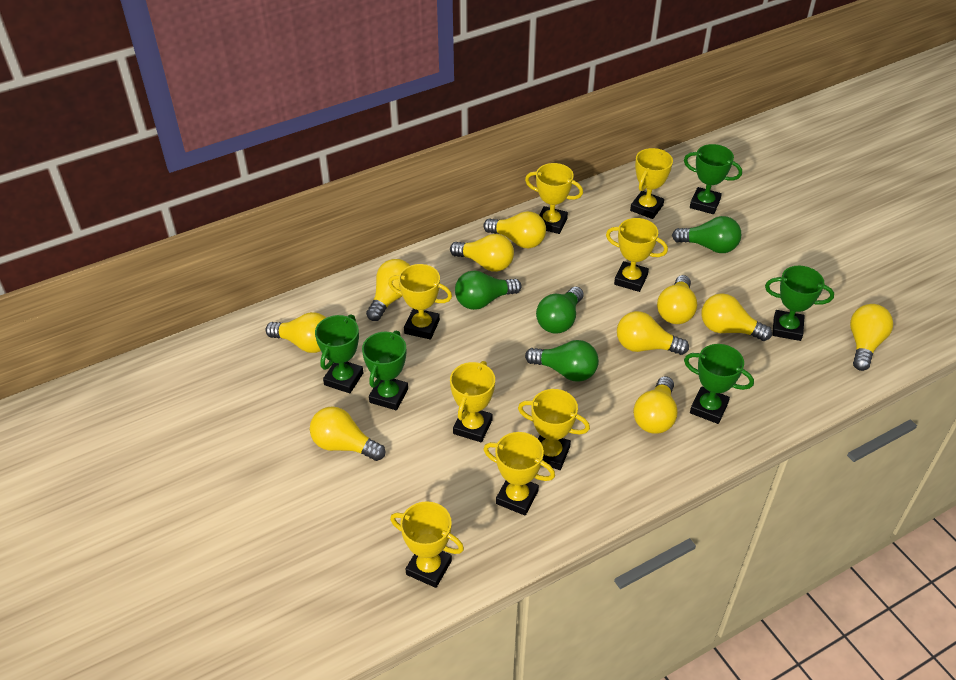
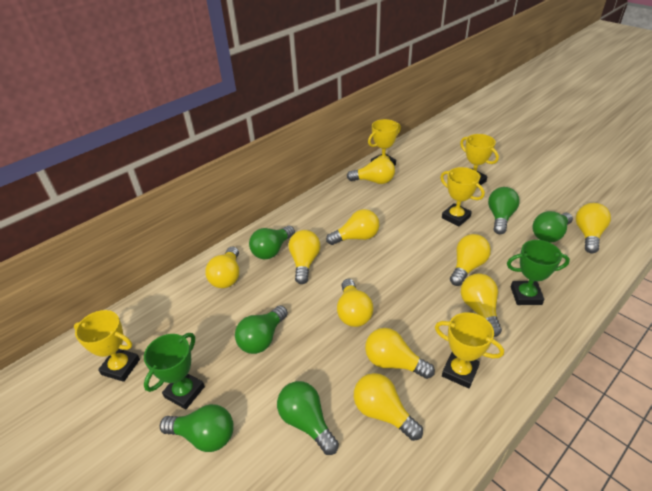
green light bulb: [455,270,522,310] [525,340,599,382] [536,287,584,334] [672,216,741,253] = 4 -> [160,404,234,452] [235,305,288,354] [249,226,295,259] [277,381,339,455] [488,187,520,234] [532,211,573,243] = 6
green trophy: [315,314,363,393] [362,331,408,410] [684,144,742,214] [684,344,754,424] [765,266,834,341] = 5 -> [144,333,205,410] [507,240,570,305] = 2
yellow trophy: [388,264,452,339] [390,501,464,588] [450,361,495,442] [483,432,555,515] [518,389,590,470] [525,163,583,234] [606,218,668,292] [630,148,673,219] = 8 -> [74,310,140,382] [368,119,401,166] [435,312,504,388] [440,167,485,226] [460,134,499,185] = 5

